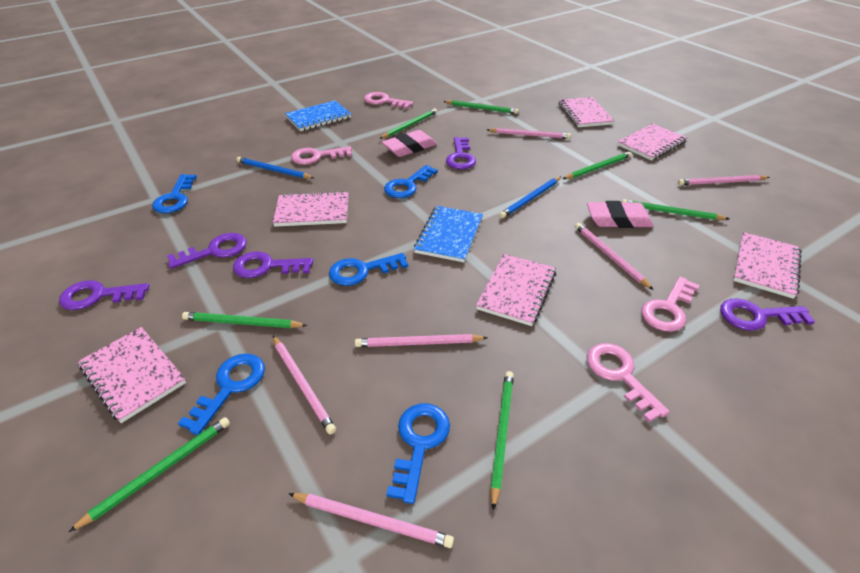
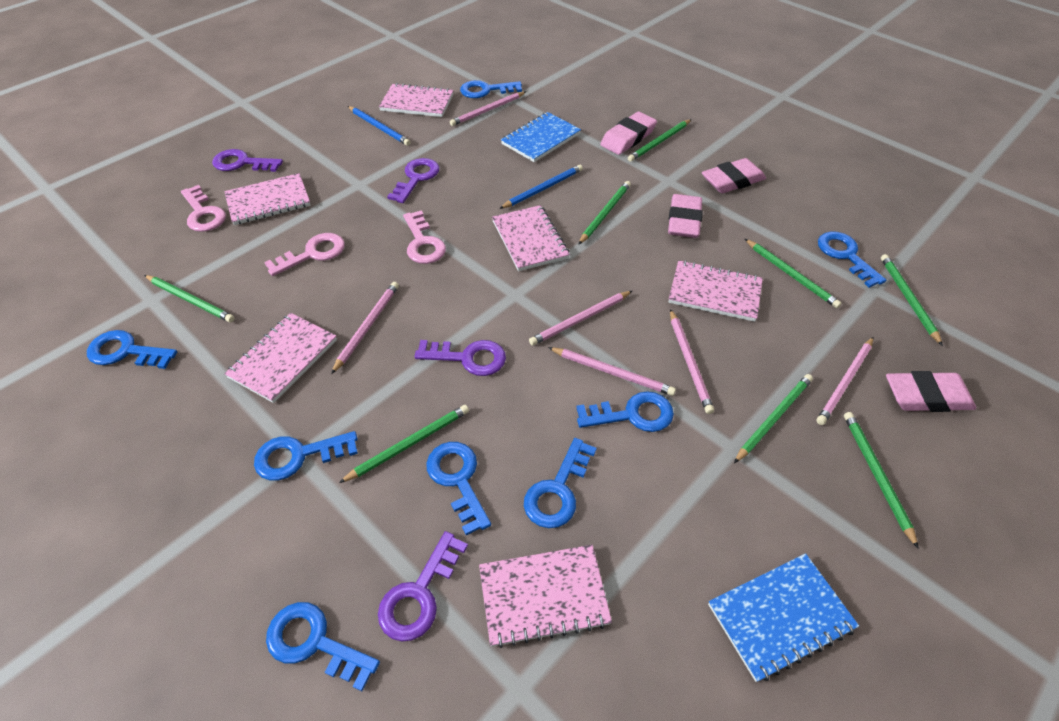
blue key: [152,174,197,213] [178,354,265,435] [329,253,408,286] [384,165,438,198] [387,403,450,504] = 5 -> [87,330,177,369] [254,431,358,480] [266,602,380,691] [426,442,491,536] [460,80,522,98] [524,438,597,528] [576,391,674,432] [818,232,886,288] = 8
green pencil: [69,417,230,532] [182,312,307,328] [380,108,437,139] [443,100,519,114] [490,371,514,510] [563,152,632,179] [622,199,729,220] = 7 -> [144,275,235,322] [339,405,469,483] [578,181,631,245] [628,119,692,162] [734,374,813,463] [745,239,842,308] [844,412,919,549] [881,254,943,346] = 8
pink eraser: [382,130,437,157] [587,201,654,228] = 2 -> [600,112,657,155] [668,194,703,238] [702,158,766,193] [886,371,976,412] = 4
pink key: [291,146,352,165] [364,92,413,109] [587,343,670,422] [641,277,699,332] = 4 -> [181,185,226,232] [264,233,345,276] [403,211,446,264] = 3
purple key: [59,280,149,310] [167,233,247,269] [233,251,313,278] [446,137,476,169] [720,298,815,331] = 5 -> [212,149,283,172] [378,531,468,642] [387,158,439,203] [414,340,506,376] = 4

